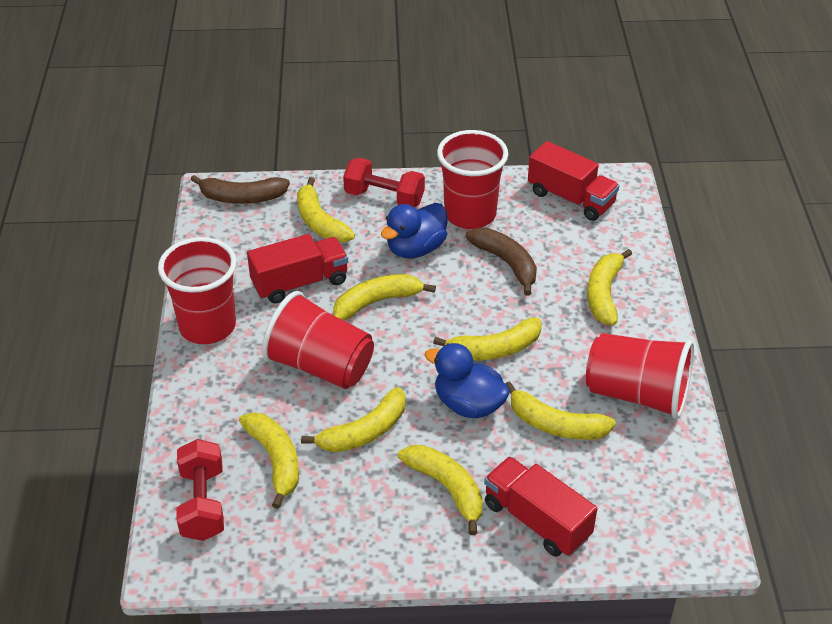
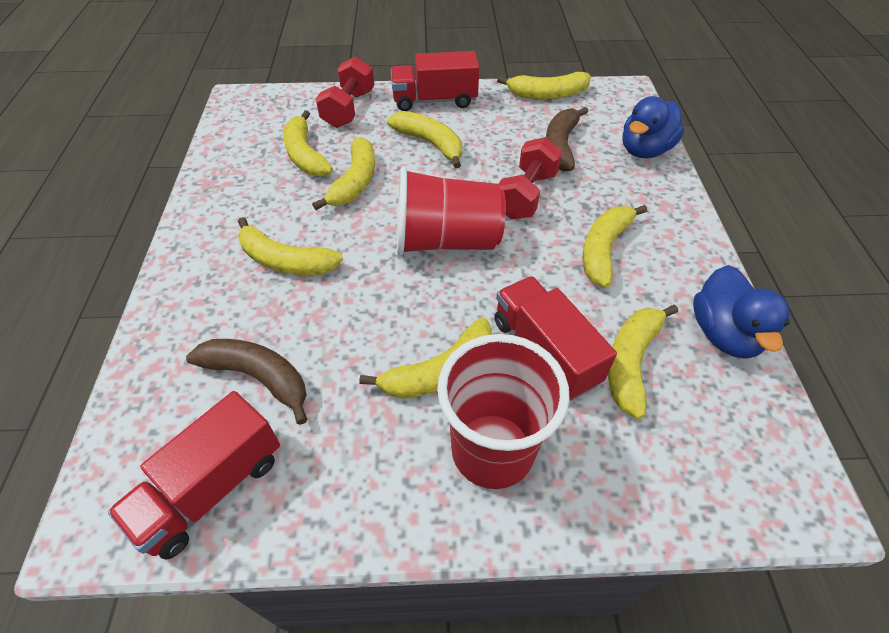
red cup: [158,237,237,344] [262,291,374,389] [437,130,508,229] [586,333,694,419] = 4 -> [397,167,506,255] [437,334,570,489] = 2

